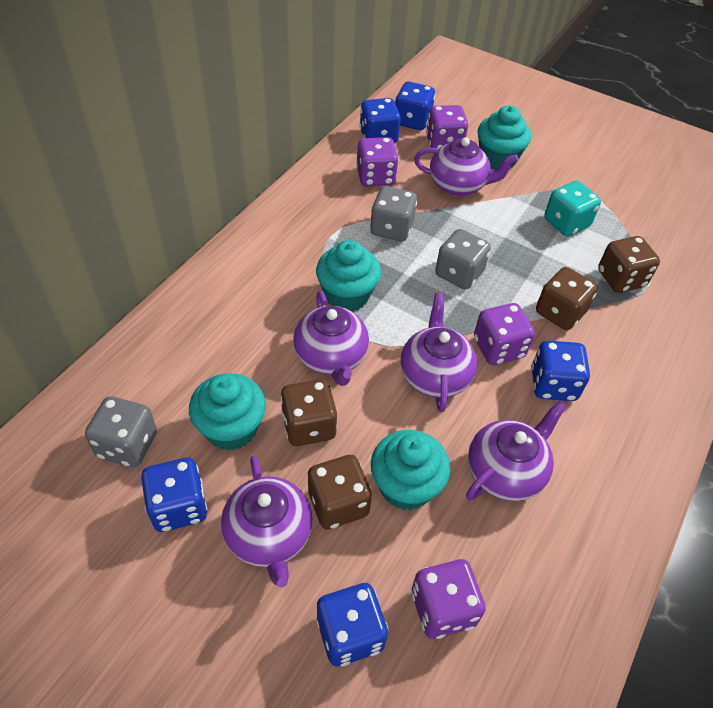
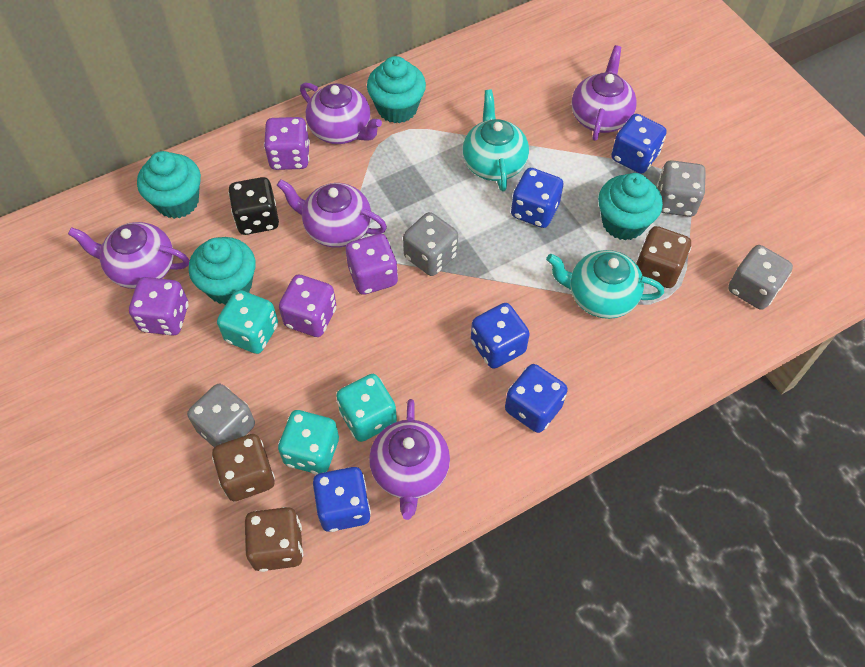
black dice: none = 0 -> [228,177,279,235] = 1
brown dice: [280,379,337,446] [308,455,372,529] [536,267,598,330] [598,236,660,293] = 4 -> [212,434,275,501] [245,507,303,572] [636,226,691,288] = 3
grey dice: [85,396,157,467] [370,186,417,241] [435,229,491,290] = 3 -> [187,384,255,447] [403,212,458,276] [657,160,706,217] [728,245,793,310] = 4
turquoise dice: [544,181,601,237] = 1 -> [217,290,278,354] [278,410,339,475] [336,374,397,442] = 3
turquoise teapot: none = 0 -> [463,90,529,191] [546,250,664,319] = 2

